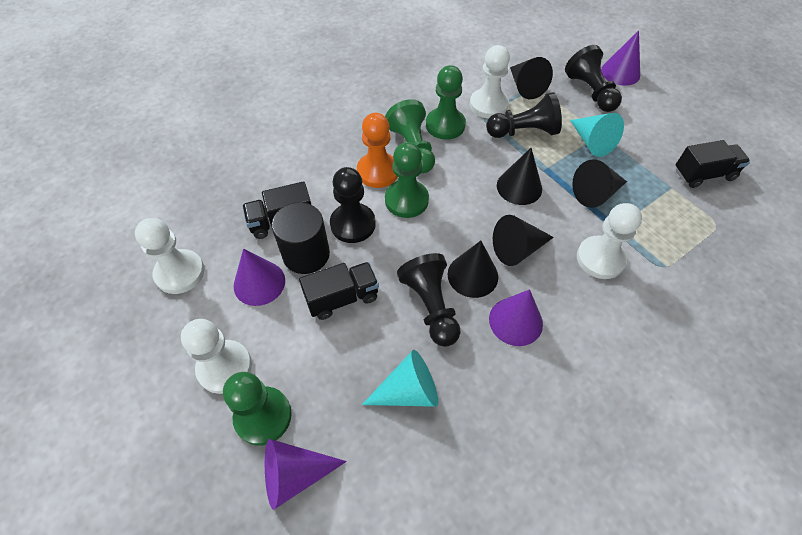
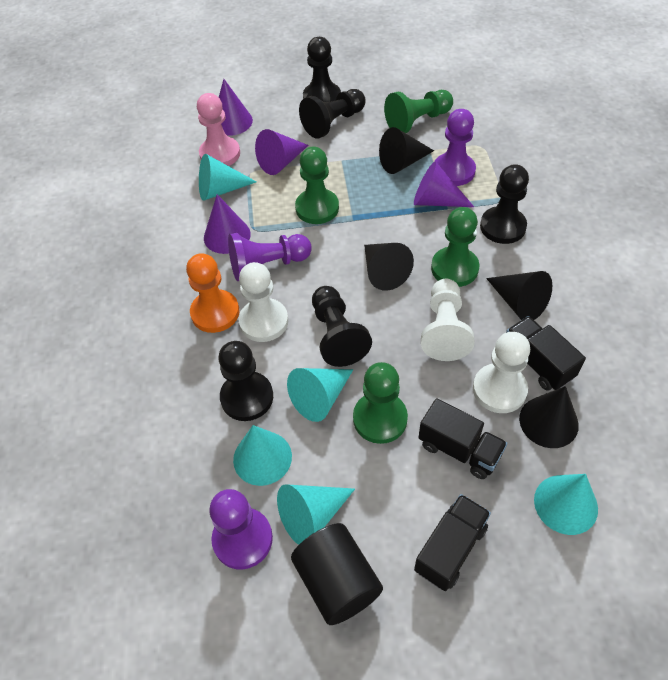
black cone: [448,241,498,298] [493,215,554,266] [497,148,542,205] [510,57,553,99] [572,159,627,208] = 5 -> [364,243,414,291] [379,127,434,174] [486,271,552,320] [519,386,579,448] = 4
black pawn: [330,167,376,243] [397,253,461,347] [486,92,562,138] [565,45,622,112] = 4 -> [218,341,273,421] [299,89,366,139] [303,37,341,102] [312,286,372,367] [480,164,529,244] = 5
pink pawn: none = 0 -> [197,93,240,166] = 1
purple pawn: none = 0 -> [209,489,273,569] [228,233,312,281] [435,109,476,186] = 3
turquoise cone: [362,350,438,407] [570,113,624,157] = 2 -> [199,154,257,201] [233,425,292,486] [277,484,355,545] [287,368,353,422] [534,474,598,535] = 5
white pawn: [135,218,205,294] [181,319,252,394] [470,45,510,118] [577,203,642,279] = 4 -> [239,262,288,342] [421,278,475,361] [473,332,530,413] = 3

